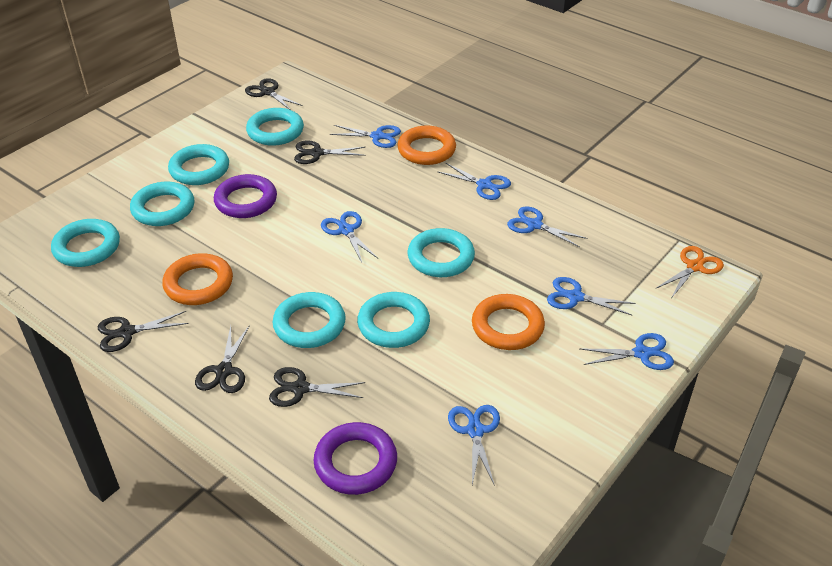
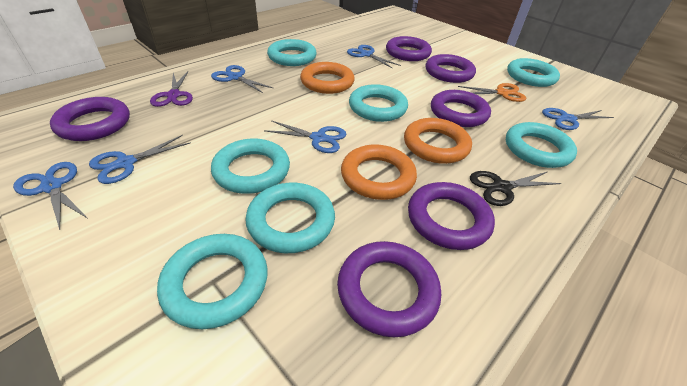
black scissors: [98,311,189,352] [195,325,250,393] [245,78,303,110] [269,367,365,407] [294,140,366,164] = 5 -> [470,171,561,206] = 1
blue scissors: [321,211,378,262] [330,125,401,148] [437,163,511,200] [448,405,500,486] [507,206,587,248] [547,277,635,315] [581,333,674,370] = 7 -> [13,162,87,230] [89,135,191,184] [211,65,273,93] [264,120,346,153] [347,45,401,69] [542,108,614,130] = 6
purple ring: [214,174,277,218] [313,422,397,495] = 2 -> [50,97,130,141] [337,241,441,337] [386,36,432,61] [408,182,495,250] [426,54,476,83] [431,90,491,127] = 6
purple scissors: none = 0 -> [150,72,193,107] = 1

